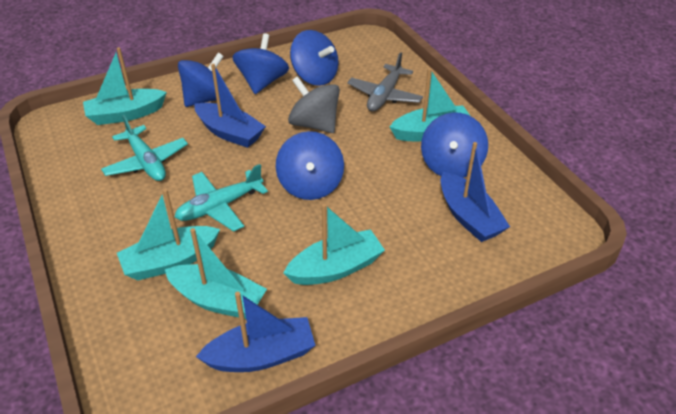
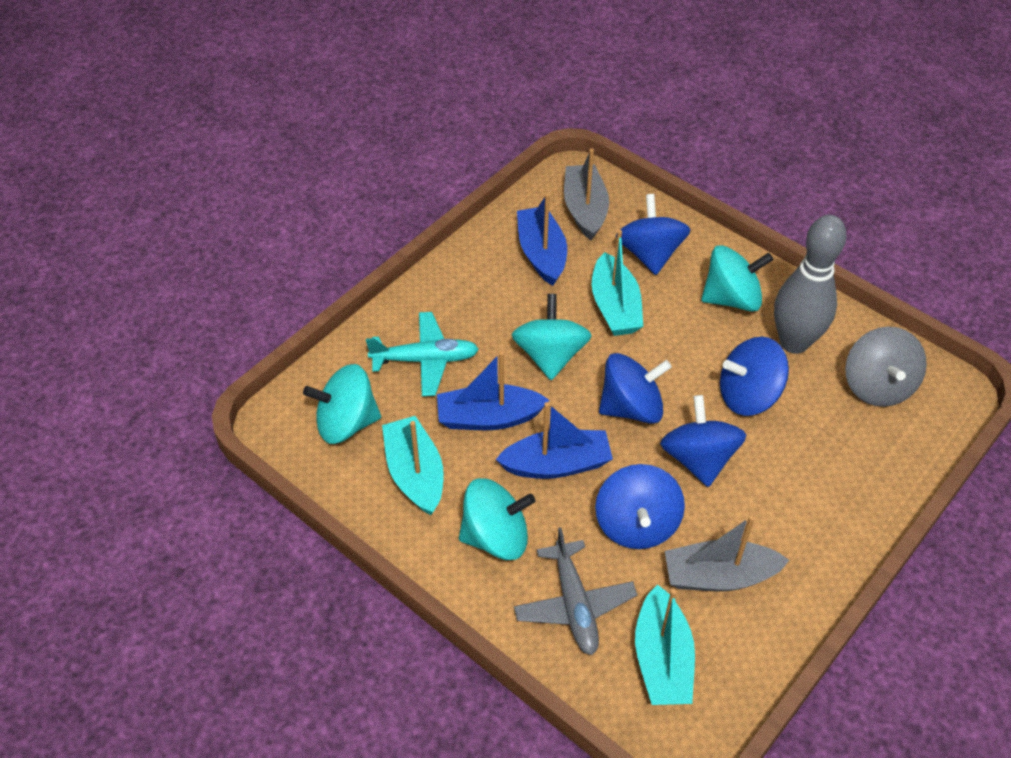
grey boat: none = 0 -> [564,148,609,240] [665,516,789,591] = 2
grey bowling pin: none = 0 -> [774,215,847,354] = 1
turquoise boat: [83,47,167,125] [117,189,220,280] [165,228,267,319] [284,204,385,285] [390,68,470,141] = 5 -> [382,416,444,515] [592,230,643,336] [635,584,695,705] = 3
turquoise plane: [101,115,188,181] [175,164,268,232] = 2 -> [366,312,479,396] = 1
turquoise spinning top: none = 0 -> [303,364,381,444] [459,478,535,560] [512,294,592,380] [701,245,773,312] = 4

